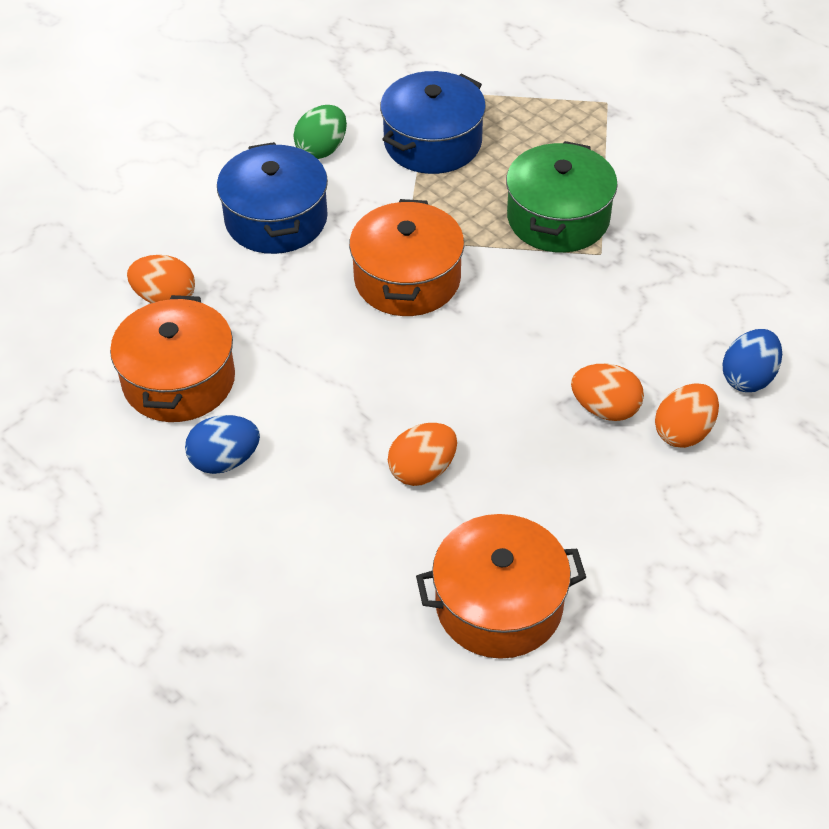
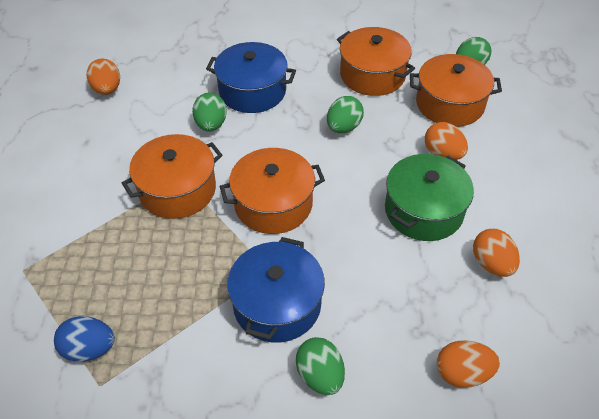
blue egg: [185,415,260,474] [723,329,782,392] = 2 -> [54,316,115,362] = 1
green egg: [293,105,347,159] = 1 -> [192,93,227,132] [296,337,345,395] [327,96,364,133] [456,37,491,65] = 4
orange pot: [110,295,235,422] [349,199,464,316] [416,514,586,659] = 3 -> [122,134,223,219] [219,148,325,234] [337,27,415,96] [410,54,502,127] = 4

